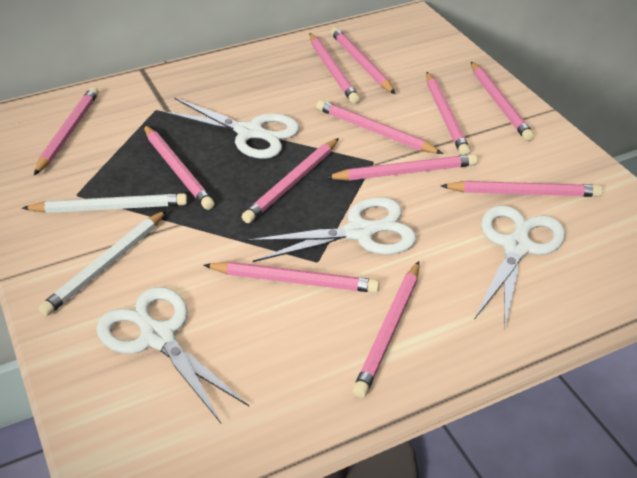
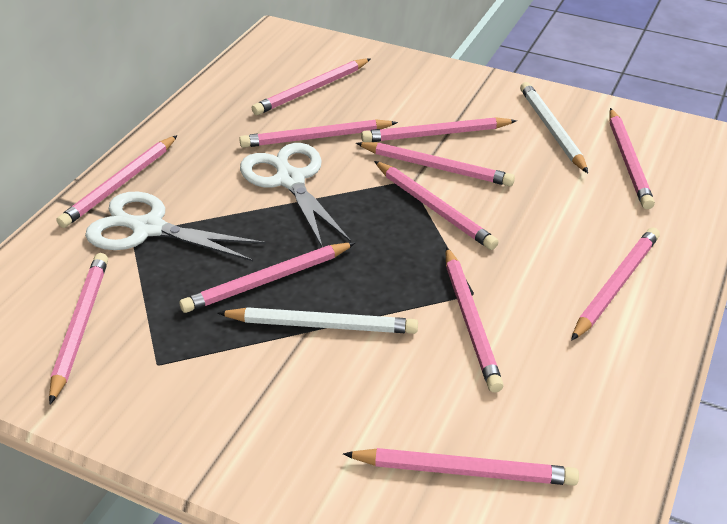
white scissors: [96,287,249,423] [161,98,299,159] [247,197,416,262] [474,205,565,327] = 4 -> [85,192,266,261] [240,143,351,247] = 2

